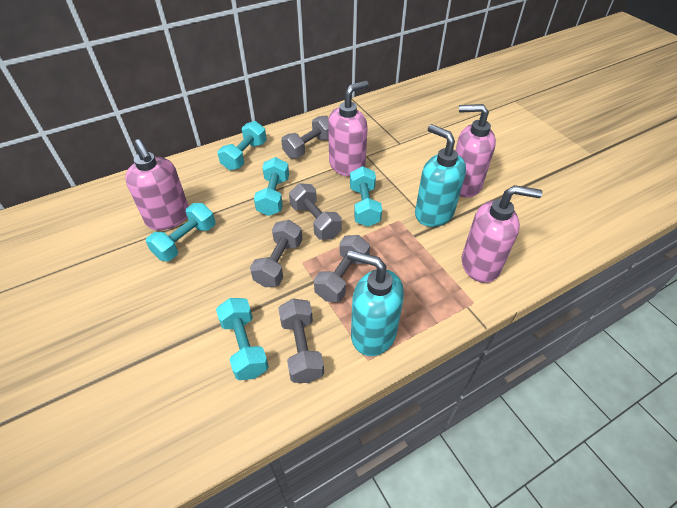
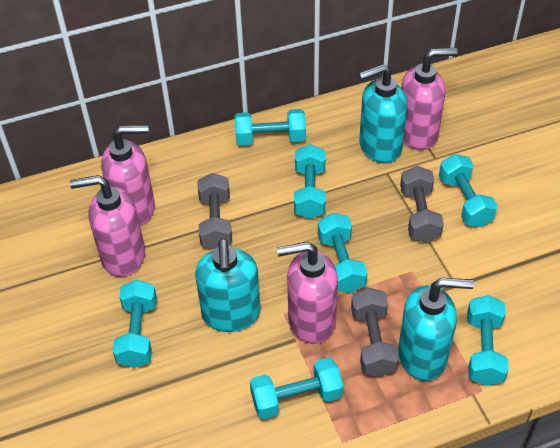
grey dumbbell: [250,220,303,287] [278,299,324,383] [281,115,329,158] [289,183,342,240] [314,235,370,302] = 5 -> [197,173,232,250] [351,288,399,377] [400,166,444,243] = 3
turquoise dumbbell: [146,203,215,261] [216,298,269,380] [217,121,267,170] [254,157,289,216] [350,166,382,227] = 5 -> [113,280,157,368] [235,109,306,146] [250,358,343,419] [294,144,325,219] [318,213,367,293] [439,154,498,227] [467,295,509,386] = 7
turquoise soap dispenser: [347,250,404,356] [415,124,466,227] = 2 -> [195,238,260,332] [359,64,407,164] [398,278,474,381] = 3

